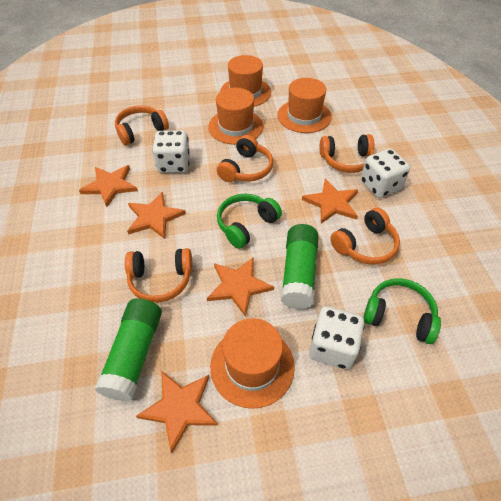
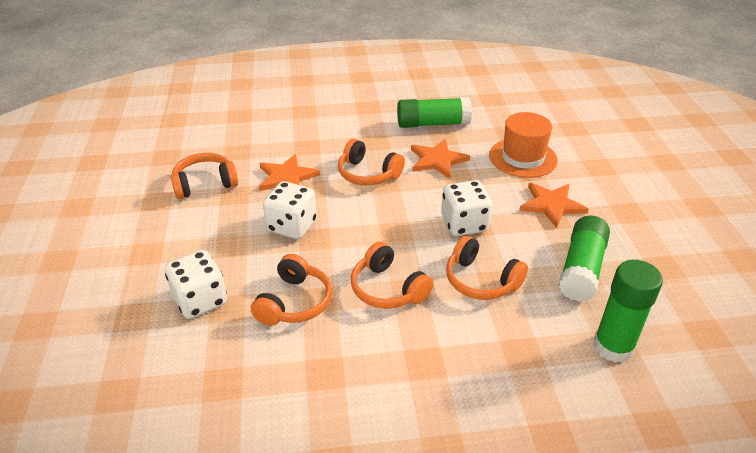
green glue stick: [95,298,162,401] [281,224,319,309] = 2 -> [397,97,472,128] [558,216,610,302] [593,260,663,363] = 3
green headphones: [217,194,282,249] [363,278,441,344] = 2 -> none = 0
orange hat: [208,88,263,145] [210,318,295,409] [220,55,271,107] [277,78,331,133] = 4 -> [489,112,558,178] = 1
orange star: [79,165,138,207] [127,192,186,239] [136,371,218,453] [207,257,274,317] [302,179,358,224] = 5 -> [259,154,320,191] [411,139,470,178] [519,183,589,228] = 3

